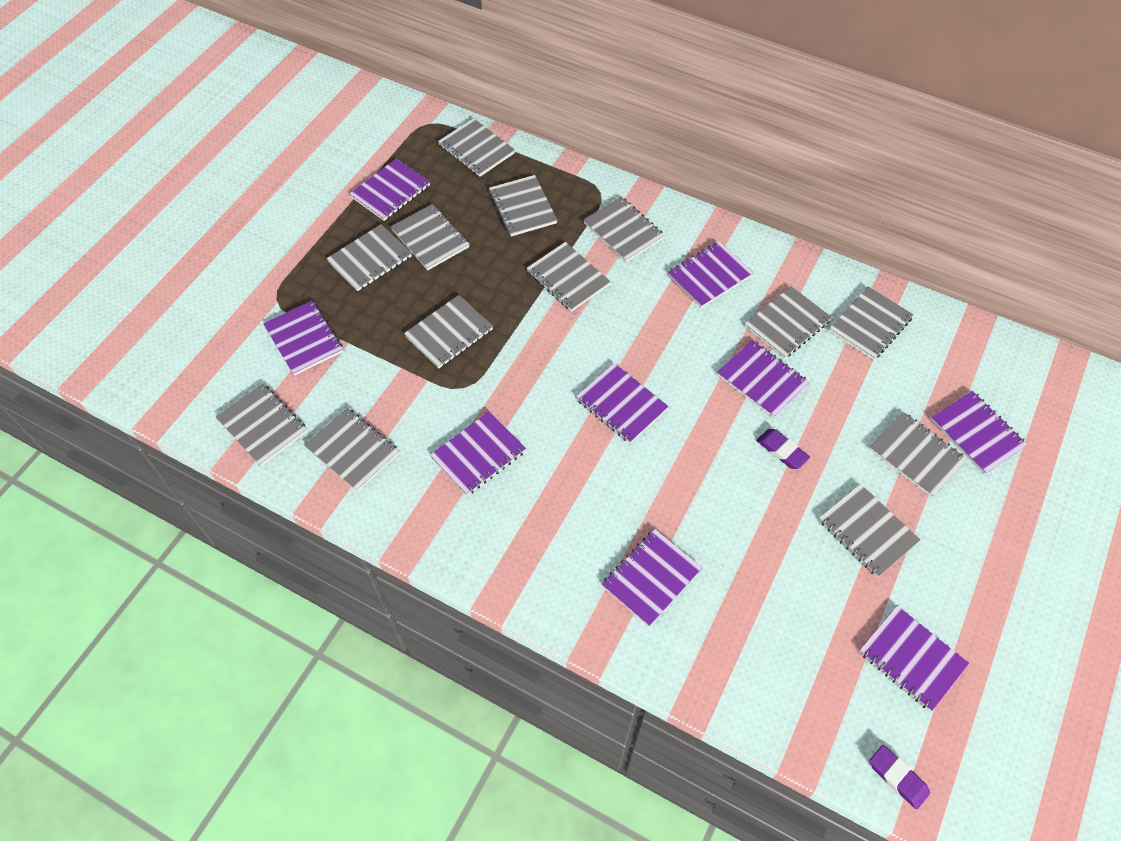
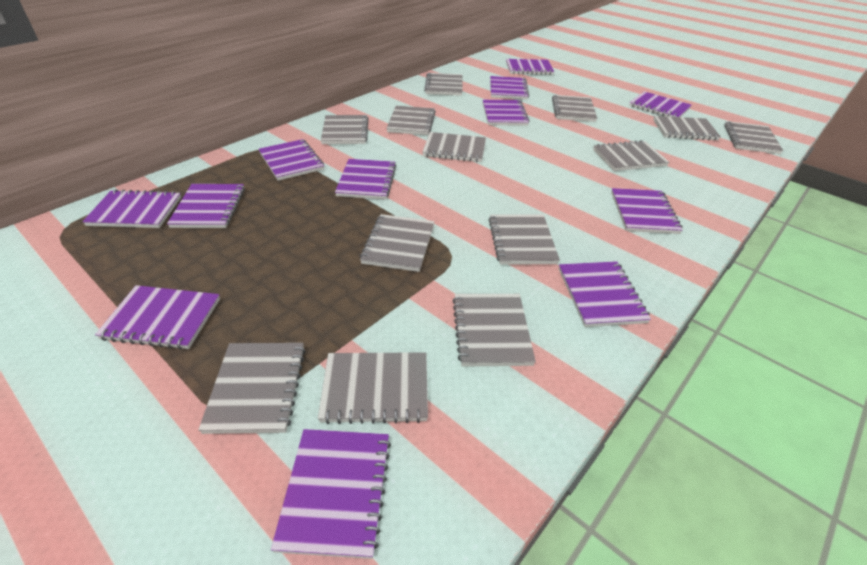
purple eraser: [756,429,810,469] [869,745,930,809] = 2 -> none = 0
purple notebook: [263,301,343,376] [350,159,430,221] [430,411,526,496] [576,363,669,443] [602,529,702,627] [668,241,753,308] [717,340,809,418] [859,606,969,711] [931,391,1028,475] = 9 -> [82,189,181,228] [95,285,220,350] [167,184,245,228] [259,139,324,181] [271,429,391,559] [335,159,396,199] [483,100,530,126] [490,76,529,99] [506,59,554,75] [559,261,651,327] [611,188,683,234] [629,91,692,117] = 12

